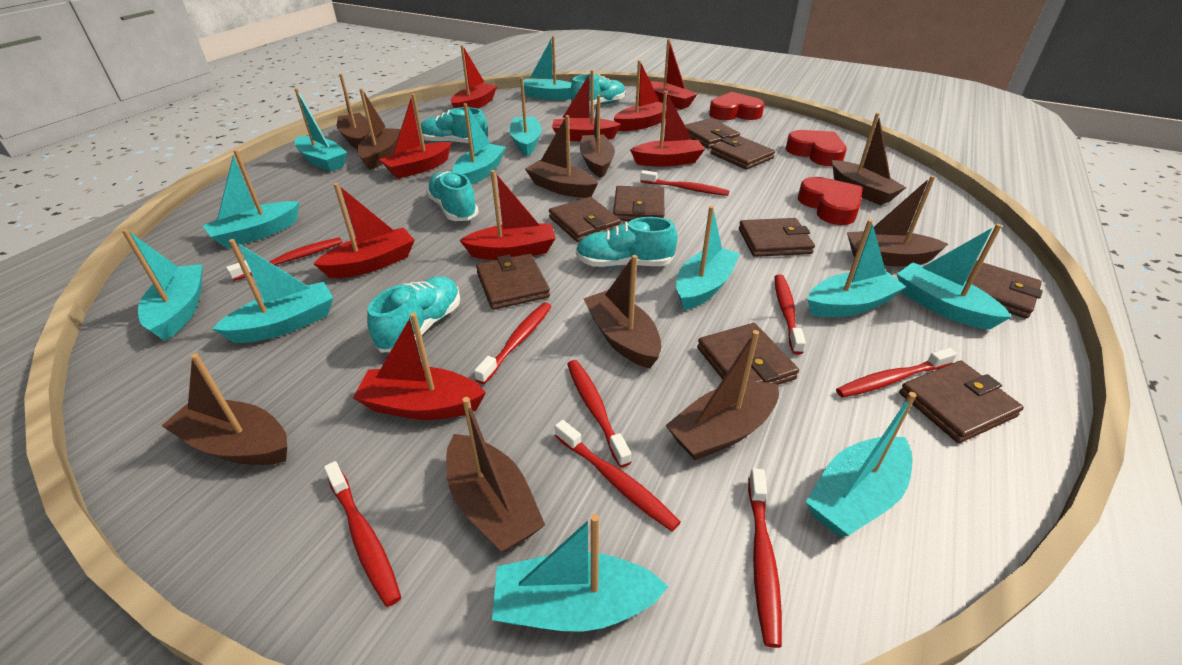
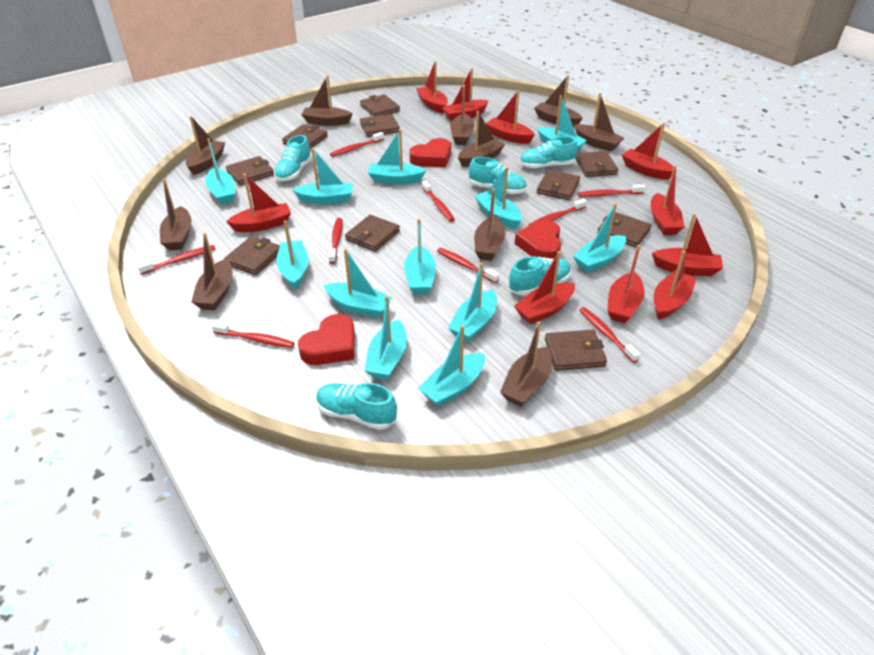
brown wallet: [476,254,550,310] [549,197,621,242] [613,186,664,221] [685,118,740,149] [697,323,799,385] [710,136,775,170] [739,218,815,257] [899,361,1024,443] [966,260,1043,319] = 9 -> [224,236,280,275] [226,156,274,186] [282,124,328,149] [345,215,400,252] [360,94,400,116] [360,114,400,137] [537,170,580,200] [545,330,607,371] [575,151,618,177] [597,212,652,248] = 10
red boat: [314,183,415,278] [353,312,486,420] [379,94,452,179] [450,45,497,109] [459,170,556,260] [552,70,621,142] [614,60,667,131] [630,91,705,167] [650,39,697,110] = 9 -> [226,173,291,232] [416,61,448,113] [442,68,489,121] [485,90,535,144] [514,251,575,324] [607,245,645,323] [622,123,674,180] [650,165,684,235] [652,213,723,276] [654,251,696,320] = 10

